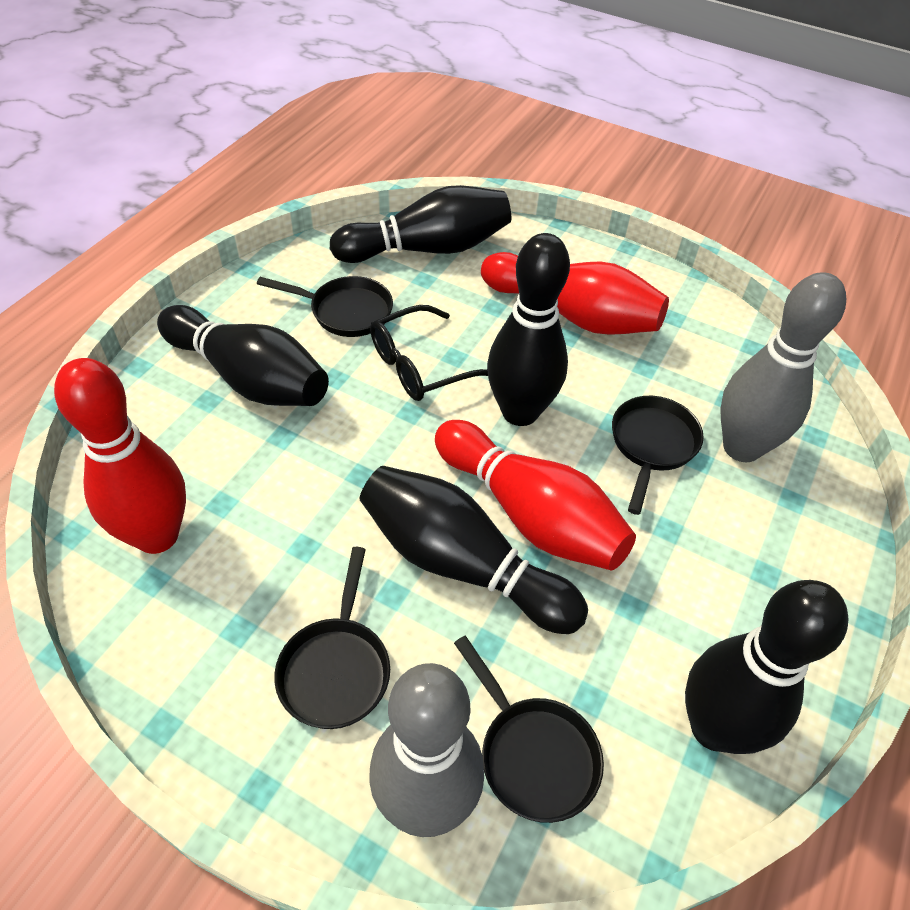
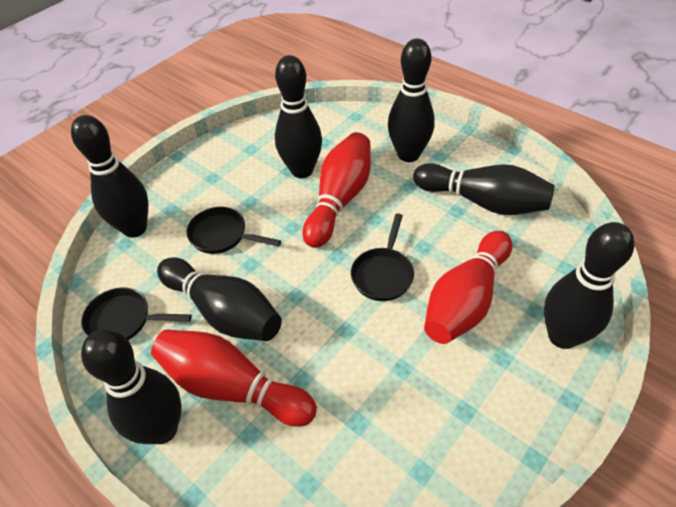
black bowling pin: [157,305,329,406] [330,185,511,263] [360,466,588,634] [487,233,570,426] [685,580,849,754] = 5 -> [71,115,148,238] [81,329,182,444] [157,257,282,341] [275,55,322,178] [388,39,435,162] [413,163,555,215] [544,222,634,349] = 7
black glasses: [370,305,488,401] = 1 -> none = 0
black pan: [257,276,393,337] [274,547,390,729] [454,636,604,823] [612,396,704,515] = 4 -> [81,287,192,340] [186,207,281,254] [351,213,414,301] = 3
grey bowling pin: [369,663,484,837] [720,272,846,462] = 2 -> none = 0

